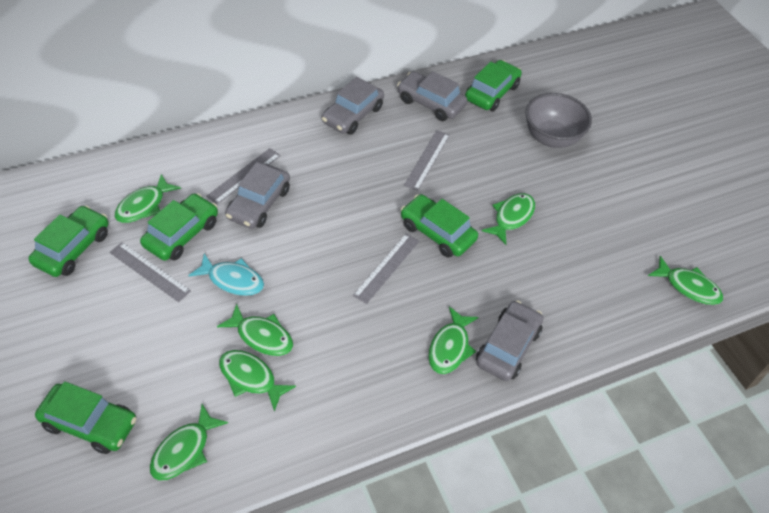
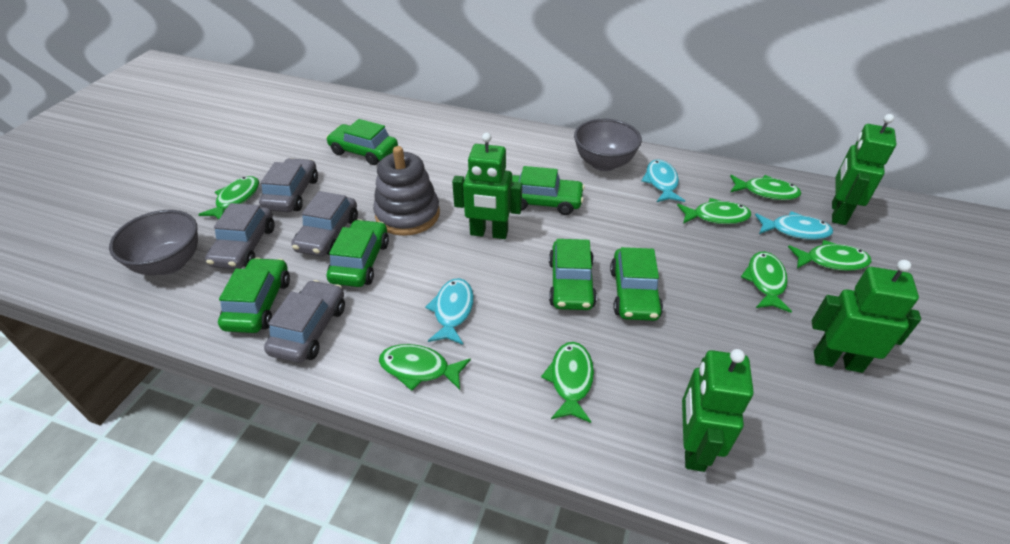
green car: [28,205,108,277] [35,381,137,454] [140,193,218,261] [401,194,478,258] [465,60,522,111] = 5 -> [218,258,290,333] [326,119,398,165] [327,219,389,287] [512,166,585,215] [549,239,597,310] [610,247,663,321] = 6
green robot: none = 0 -> [452,133,522,239] [682,349,754,472] [812,260,921,373] [832,114,896,225] = 4
grey bowl: [526,93,592,148] = 1 -> [109,210,198,275] [574,119,642,171] = 2
grey ruler: [109,242,191,302] [206,148,281,204] [353,234,419,304] [404,130,450,191] = 4 -> none = 0
grey stacking toy: none = 0 -> [373,146,440,236] = 1
turquoise fish: [188,253,264,296] = 1 -> [425,278,474,345] [641,159,685,202] [755,211,833,240] = 3

